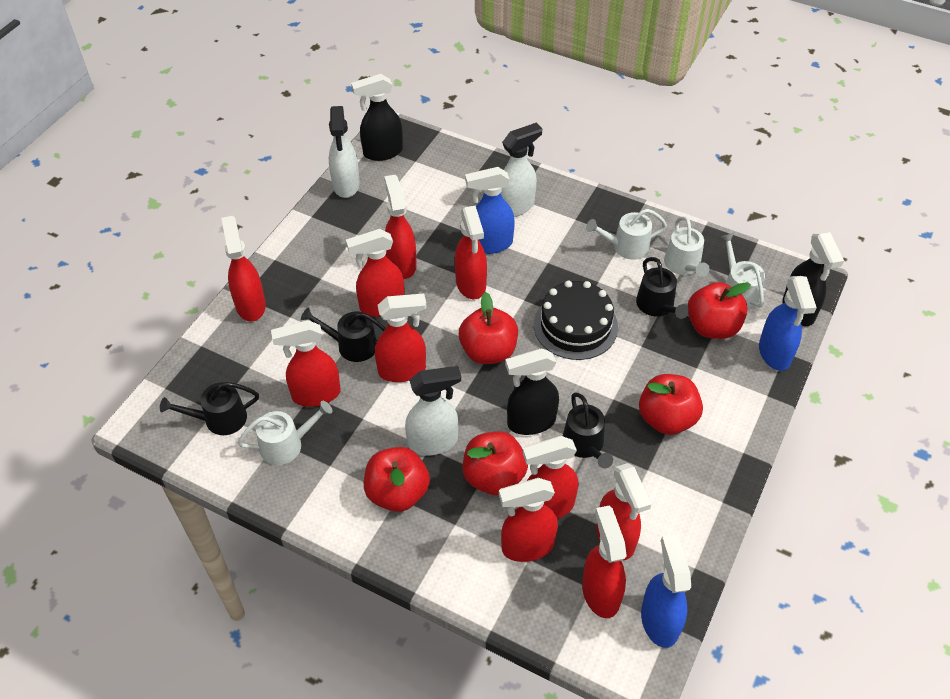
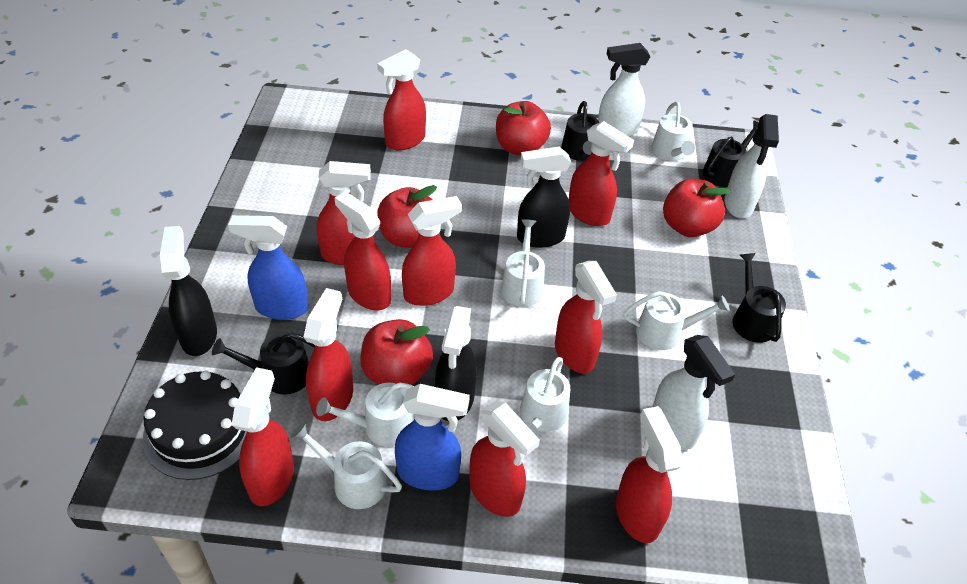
blue spray bottle: [465,167,515,254] [641,534,691,648] [759,276,817,371] = 3 -> [228,215,309,320] [395,384,470,490] = 2
red apple: [364,447,430,512] [459,292,518,364] [463,431,528,495] [639,374,703,435] [688,282,751,339] = 5 -> [360,319,433,385] [377,185,437,248] [496,101,551,156] [663,178,730,237] = 4
white watering can: [238,401,333,465] [586,209,667,260] [664,217,710,277] [720,233,765,310] = 4 -> [291,422,402,509] [316,383,414,447] [501,219,545,307] [520,357,570,436] [623,291,730,350] [651,102,695,161] = 6

